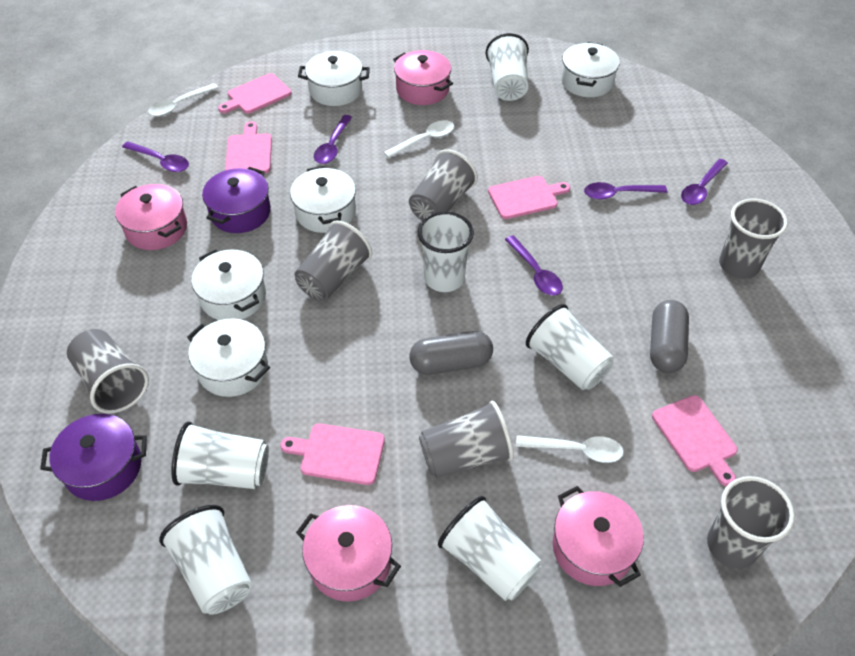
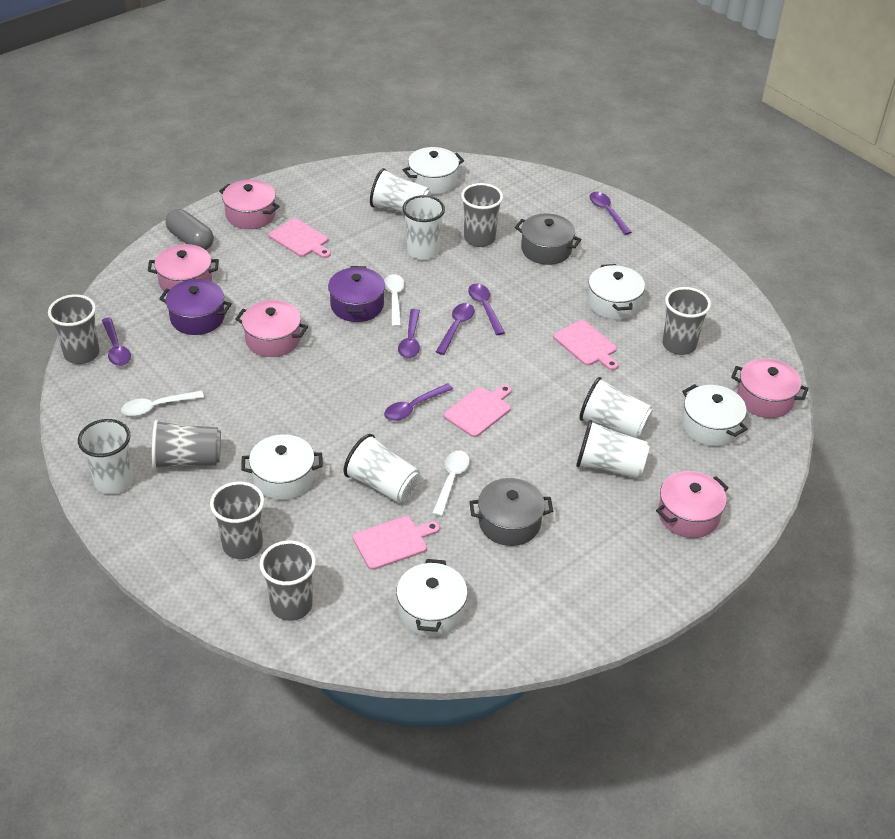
grey capsule: [409,331,493,375] [650,300,689,373] = 2 -> [165,209,214,250] = 1
grey pot: none = 0 -> [469,478,553,546] [515,213,582,265] = 2
pink cutting board: [218,73,292,114] [225,121,272,174] [280,423,385,485] [488,176,570,219] [652,395,738,486] = 5 -> [269,218,331,258] [353,516,440,570] [444,385,512,437] [553,320,618,370] = 4
pink pot: [115,184,187,250] [296,505,401,601] [393,50,453,105] [553,486,644,587] = 4 -> [148,244,219,293] [219,180,280,229] [235,300,308,357] [656,471,729,538] [731,358,809,418] = 5
purple spoon: [122,141,189,172] [314,115,352,164] [505,235,563,296] [584,182,667,200] [681,159,728,205] = 5 -> [102,317,131,366] [384,383,453,421] [398,309,420,358] [436,303,474,355] [468,284,505,335] [590,192,632,235] = 6

